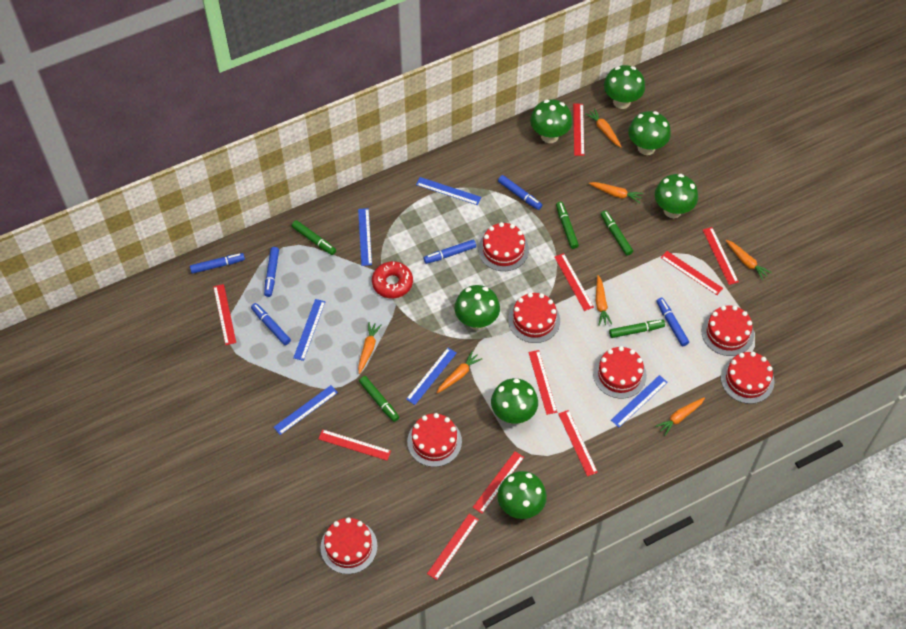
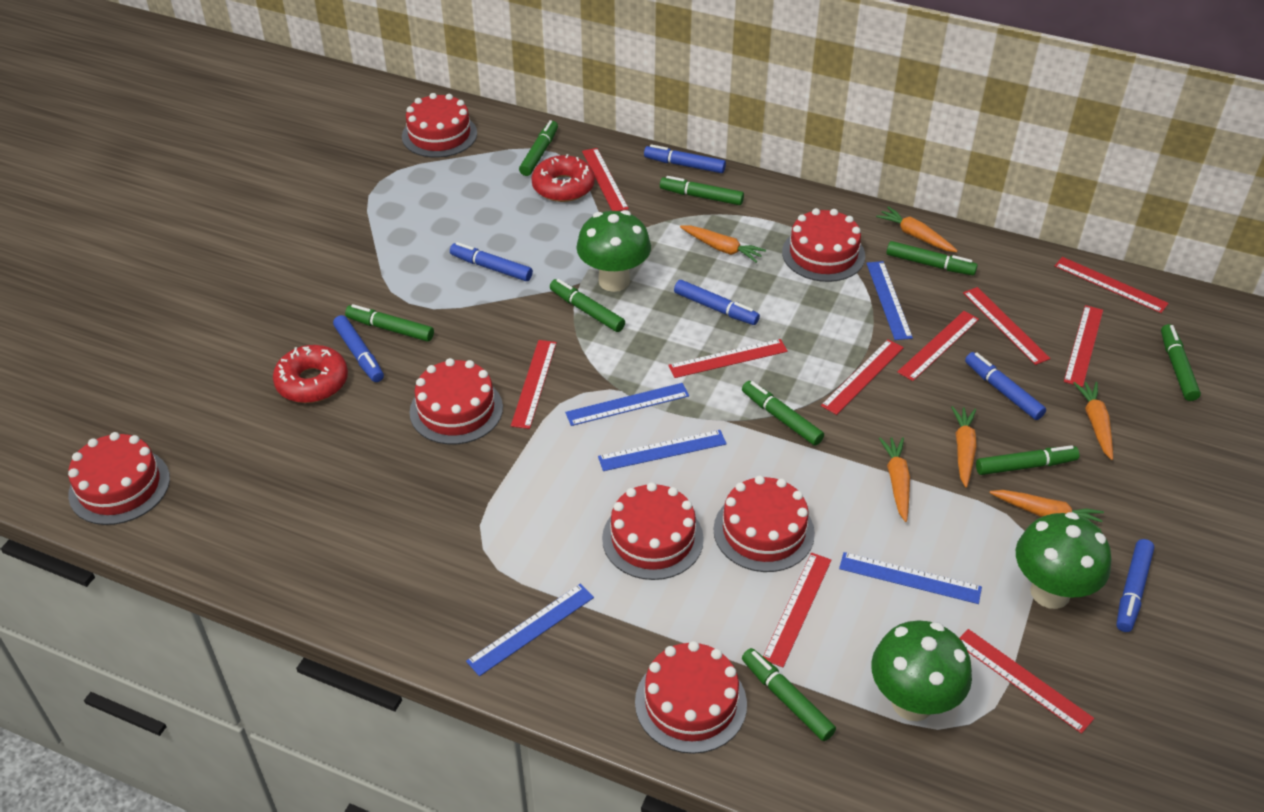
blue ruler: [273,385,338,435] [293,299,325,361] [358,208,372,266] [406,348,457,405] [416,177,481,205] [611,375,668,427] = 6 -> [466,584,594,676] [565,383,689,426] [598,430,727,471] [839,552,982,604] [866,261,913,340] = 5
green marker: [292,220,336,255] [359,376,399,422] [556,202,579,249] [601,210,633,256] [609,320,665,338] = 5 -> [345,304,434,342] [519,120,558,176] [550,279,625,332] [660,176,744,205] [742,381,824,446] [742,648,836,741] [886,241,978,275] [976,445,1079,475] [1161,324,1201,401] = 9
green mushroom: [454,285,500,330] [491,378,538,424] [497,471,547,519] [530,99,572,143] [604,65,645,109] [628,111,671,155] [655,174,698,218] = 7 -> [576,210,651,292] [871,621,972,721] [1016,512,1111,609] = 3
orange carrot: [358,322,381,374] [437,351,482,394] [585,108,622,147] [589,182,644,203] [596,275,612,326] [655,397,705,436] [726,240,772,280] = 7 -> [680,225,766,263] [876,207,958,252] [879,437,910,522] [951,406,977,487] [990,490,1104,531] [1073,382,1113,460] = 6
red donut: [372,261,413,298] = 1 -> [273,345,348,403] [531,154,595,202] = 2

